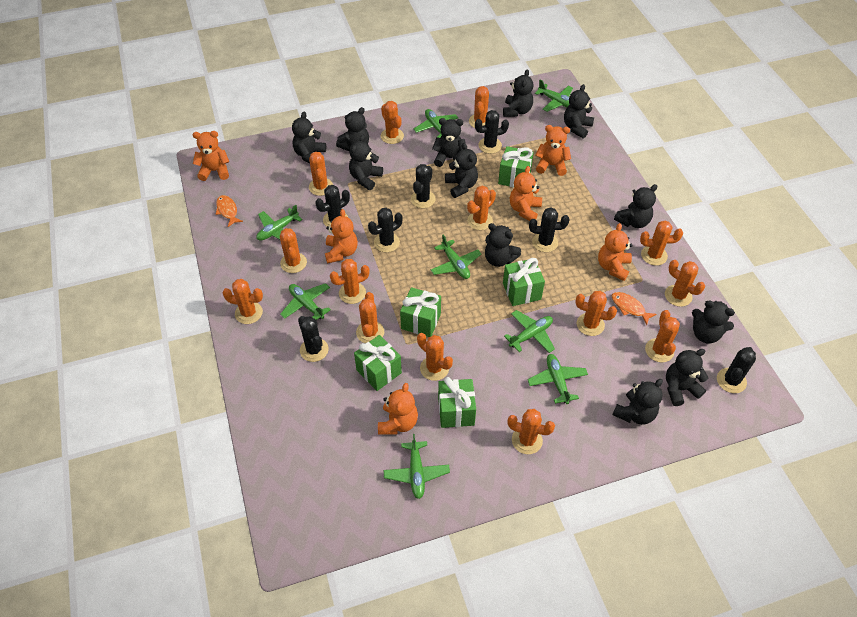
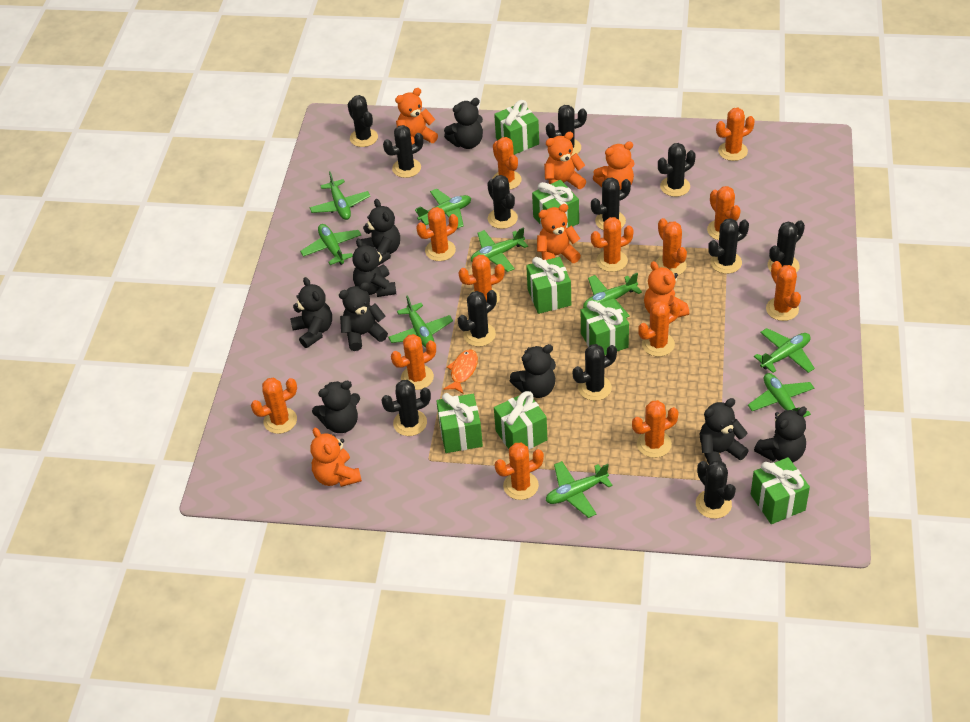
black cactus: [298,316,329,362] [315,185,350,227] [368,208,403,252] [411,164,435,208] [475,110,509,154] [529,207,569,252] [717,347,756,393] = 7 -> [347,95,378,147] [381,380,431,436] [383,125,423,178] [458,290,497,347] [487,175,518,229] [546,105,587,156] [573,344,617,401] [591,177,631,230] [658,143,696,197] [696,460,736,519] [708,218,749,274] [768,220,805,273] = 12
black teddy bear: [292,112,326,163] [336,107,369,151] [349,135,383,190] [432,118,466,167] [445,143,478,198] [485,223,521,267] [503,69,533,117] [564,84,594,139] [612,379,663,425] [614,184,657,228] [666,349,708,406] [692,300,735,344] = 12 -> [290,277,332,348] [312,381,360,433] [339,282,388,351] [352,238,396,297] [360,199,400,266] [444,98,483,149] [510,344,556,398] [700,398,749,464] [754,407,807,463] = 9
green gift: [354,335,402,391] [400,287,441,337] [438,377,476,428] [498,146,534,187] [503,258,545,306] = 5 -> [436,393,483,453] [494,100,539,155] [494,391,547,450] [526,257,571,314] [532,180,579,228] [581,299,629,355] [751,457,810,524] = 7
green plane: [256,205,303,241] [280,283,331,320] [383,434,450,499] [414,109,458,138] [431,234,481,279] [504,310,555,353] [527,354,588,404] [535,80,573,112] = 8 -> [300,224,361,265] [310,171,370,220] [388,295,453,348] [415,189,471,229] [471,227,528,272] [546,461,613,518] [583,273,642,318] [748,373,814,417] [754,328,815,373] = 9
orange cactus: [222,279,263,324] [280,228,307,273] [309,152,333,196] [330,259,370,304] [356,292,384,343] [381,101,404,144] [417,333,453,381] [467,186,496,230] [469,86,489,128] [507,409,555,454] [575,291,617,336] [640,221,683,266] [645,310,680,363] [665,260,705,307] = 14 -> [251,378,297,434] [391,334,436,390] [416,207,458,261] [458,255,505,304] [492,137,522,190] [495,442,544,500] [591,217,634,272] [632,400,679,458] [638,300,681,357] [656,218,687,275] [707,186,741,240] [716,108,755,161] [766,261,801,321] = 13
orange fish: [216,195,243,227] [612,292,657,325] = 2 -> [444,350,478,394] = 1

